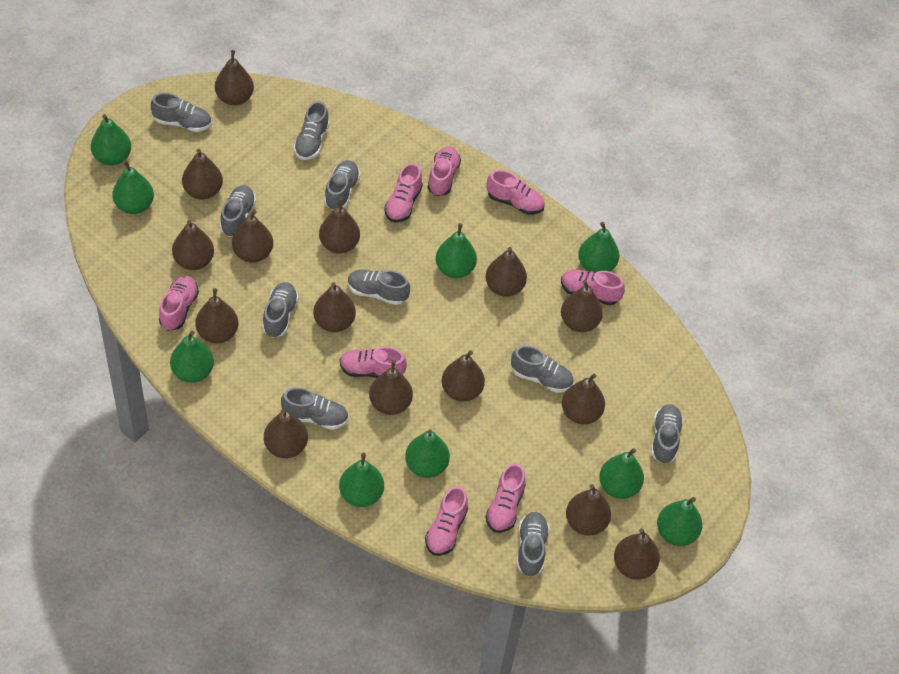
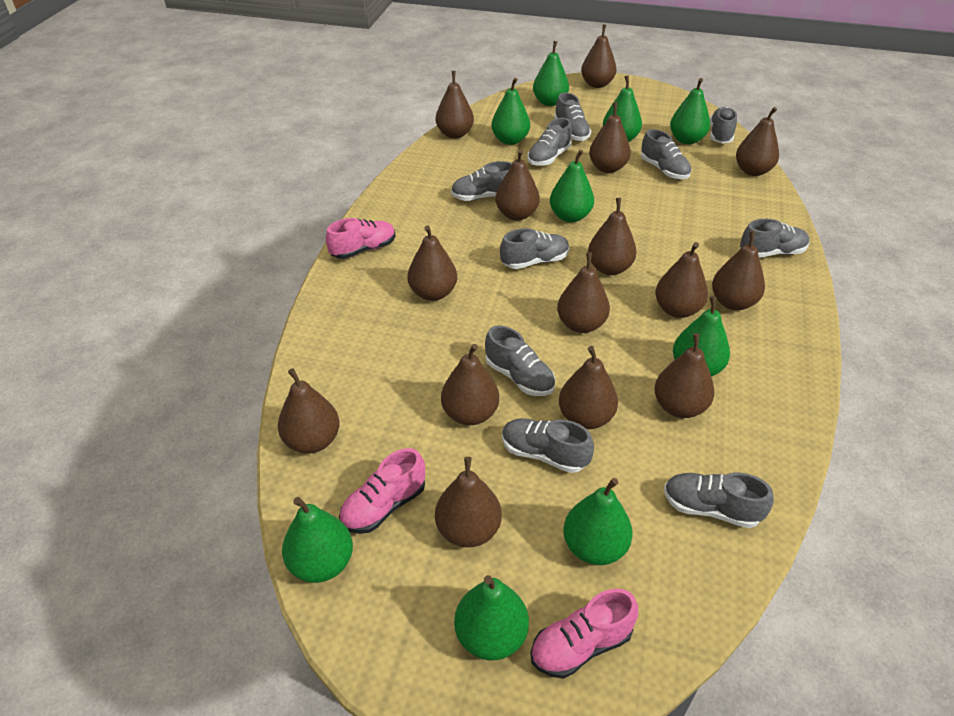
pink shoe: [159,276,199,331] [340,347,407,378] [384,163,423,222] [425,486,468,556] [428,146,461,196] [485,463,526,533] [487,170,545,215] [561,270,625,305] = 8 -> [325,218,396,259] [339,448,425,534] [531,589,638,679] = 3

